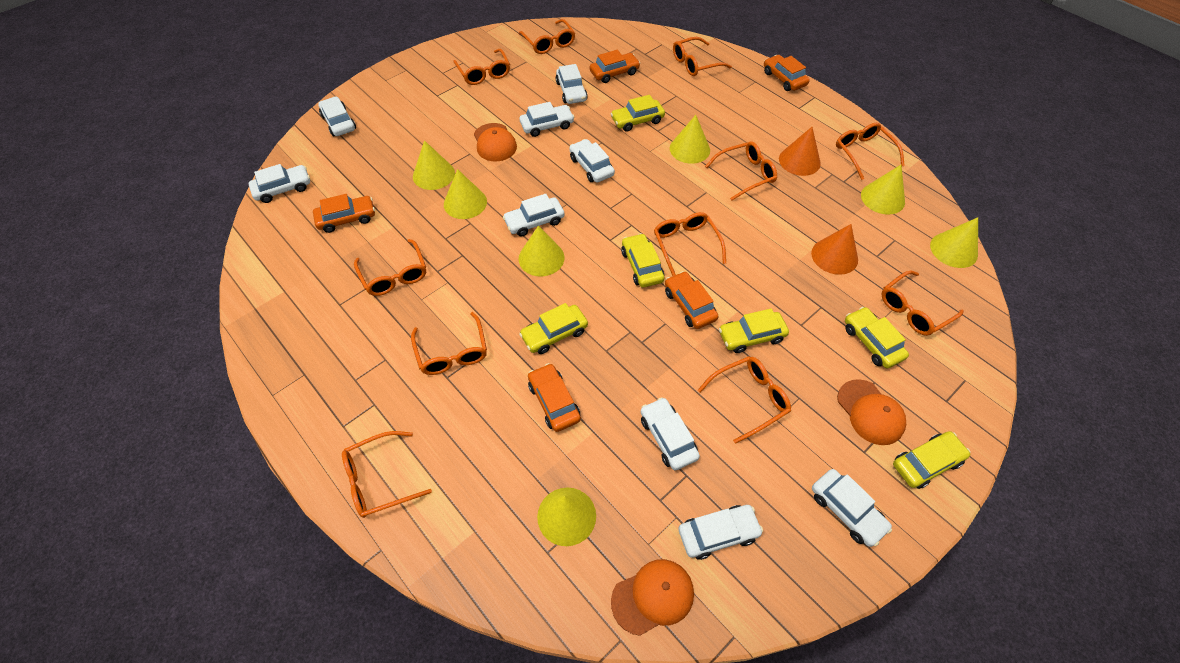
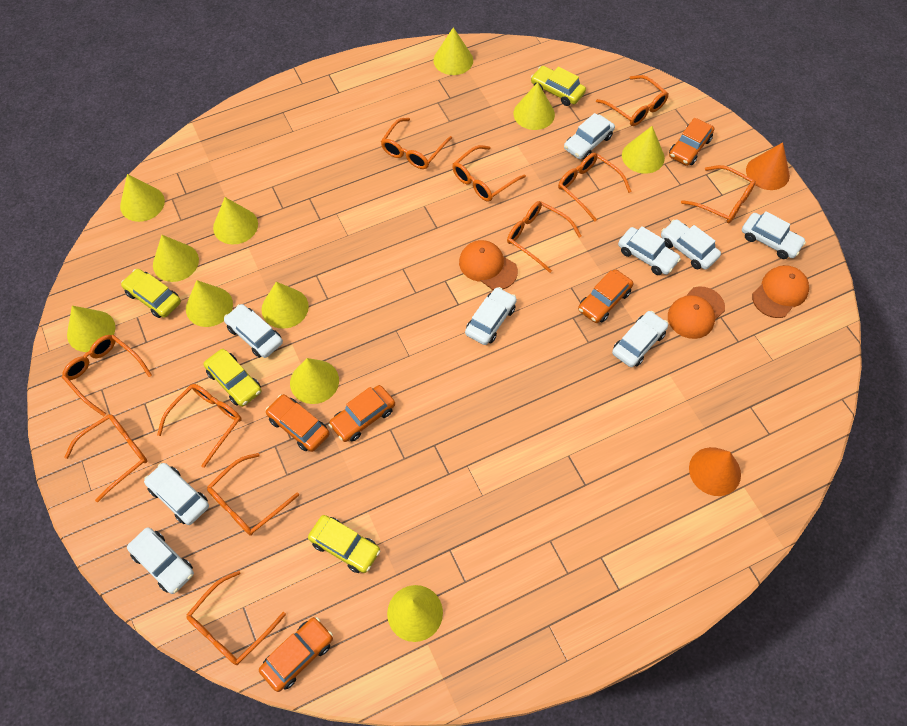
yellow car: [519,303,588,354] [611,95,665,132] [621,233,664,288] [719,309,789,353] [845,307,909,368] [893,431,970,489] = 6 -> [121,269,181,318] [204,349,262,407] [308,515,381,573] [531,66,586,106] = 4
yellow cone: [413,140,455,190] [444,169,487,219] [518,226,565,276] [537,488,596,546] [670,115,710,164] [861,165,905,214] [930,217,978,268] = 7 -> [67,306,116,352] [120,174,165,222] [153,235,199,282] [186,280,233,327] [213,197,258,244] [261,282,309,329] [290,358,339,404] [387,585,443,642] [433,27,473,75] [513,82,555,130] [622,126,665,174] = 11

